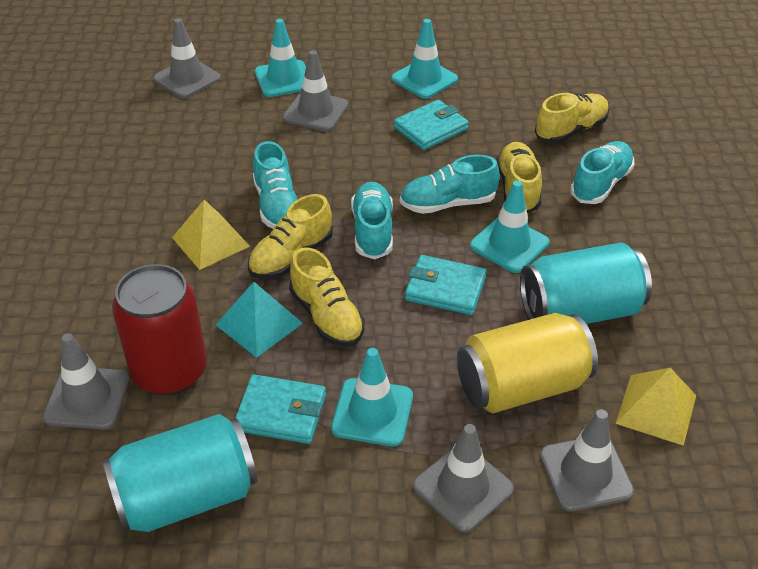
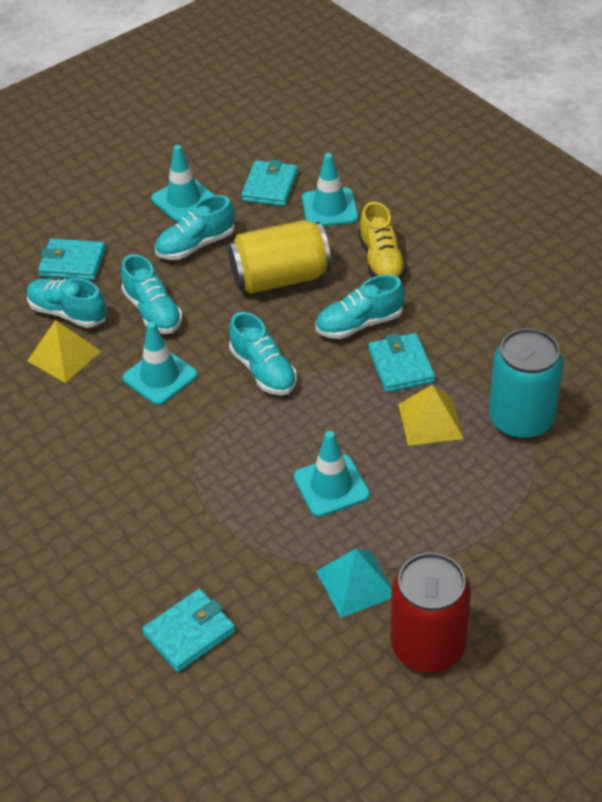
grey traffic cone: [43,333,130,429] [154,18,221,98] [283,50,348,131] [413,424,514,532] [540,409,634,511] = 5 -> none = 0
turquoise can: [102,414,257,533] [520,243,652,324] = 2 -> [489,328,563,440] = 1
turquoise shoe: [253,141,298,229] [351,182,393,259] [400,155,500,214] [570,141,634,204] = 4 -> [27,278,107,328] [121,254,183,334] [155,195,235,260] [229,312,297,395] [315,275,405,339] = 5
turquoise wallet: [235,374,326,444] [394,100,469,150] [405,255,486,315] = 3 -> [38,238,106,280] [142,589,236,672] [241,159,298,206] [369,333,435,392] = 4
yellow shoe: [248,194,333,279] [289,247,365,347] [496,142,542,213] [535,93,609,143] = 4 -> [359,202,407,279] = 1

